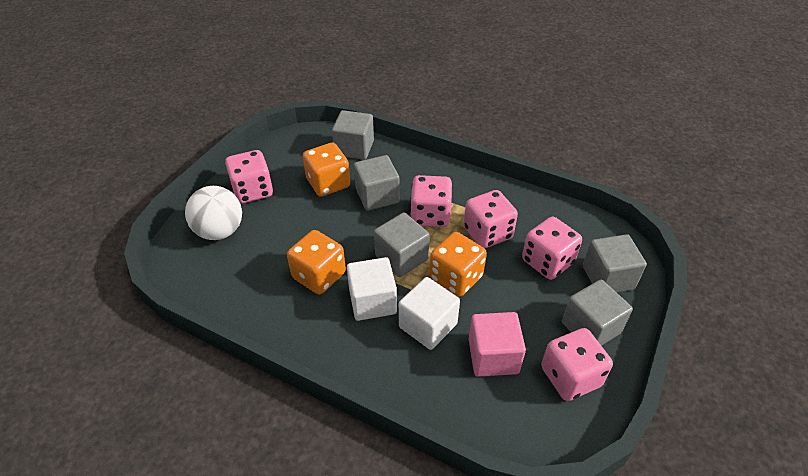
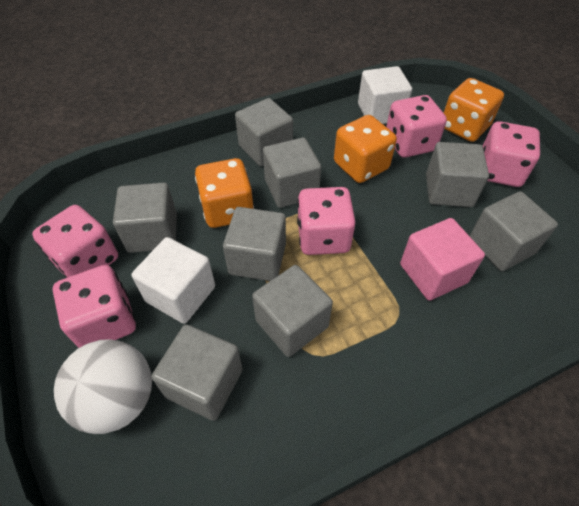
grey cube: [332,110,374,160] [354,155,400,211] [374,212,430,277] [562,280,633,346] [583,234,647,292] = 5 -> [113,183,177,253] [152,324,243,421] [223,207,286,281] [235,98,293,166] [252,265,333,357] [263,137,321,208] [426,142,489,207] [470,191,558,271] = 8

